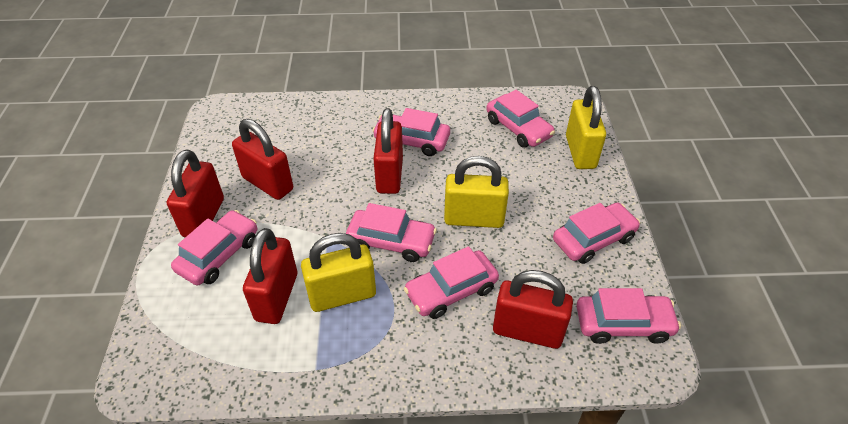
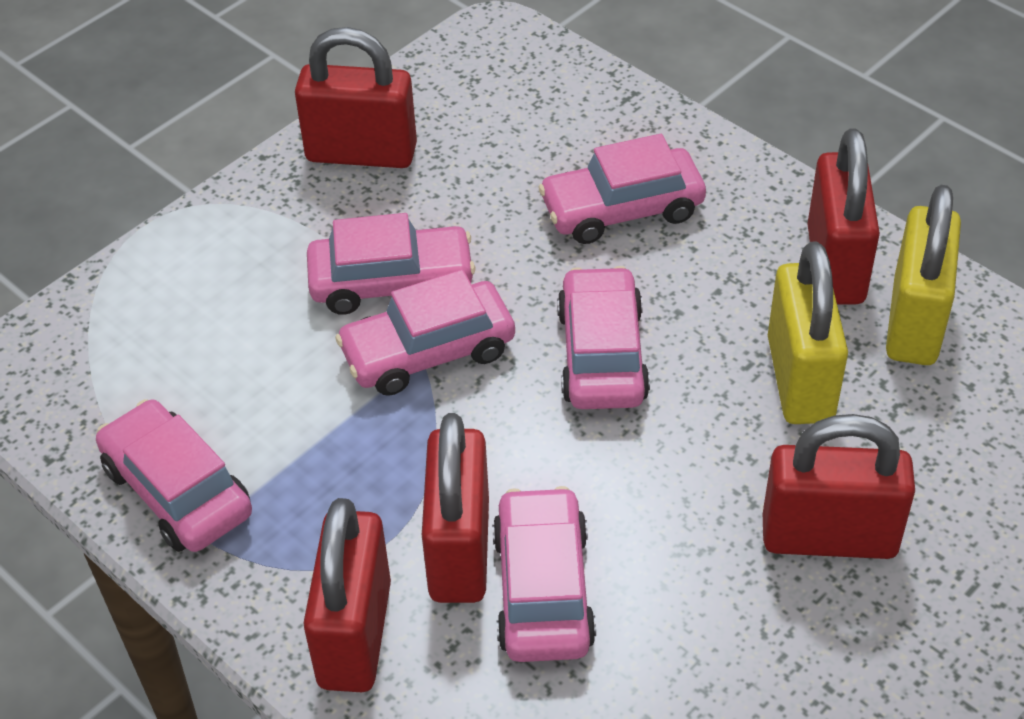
pink car: [171,210,257,285] [346,203,437,262] [372,108,450,156] [404,246,499,319] [486,90,555,148] [553,203,640,264] [576,288,681,344] = 7 -> [96,399,252,552] [307,213,476,315] [335,269,515,396] [492,486,596,662] [538,134,706,244] [557,266,650,409] = 6
yellow padlock: [301,233,376,312] [444,156,509,228] [566,86,606,169] = 3 -> [768,241,848,424] [886,185,961,365] = 2

